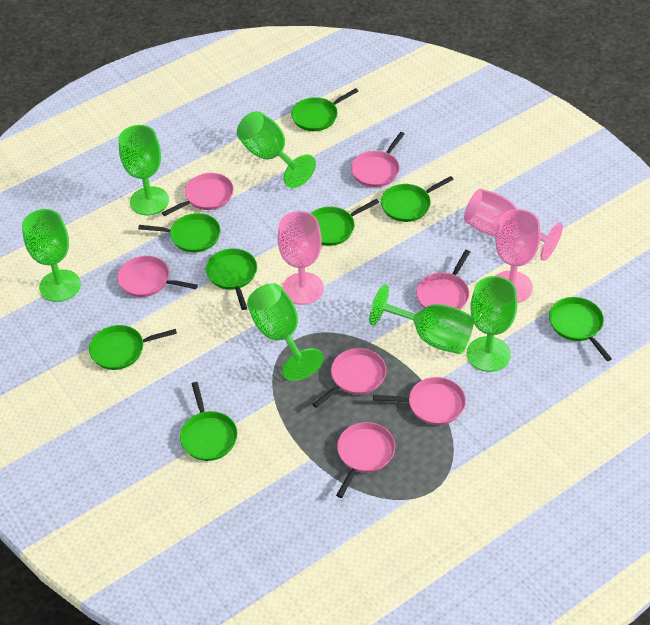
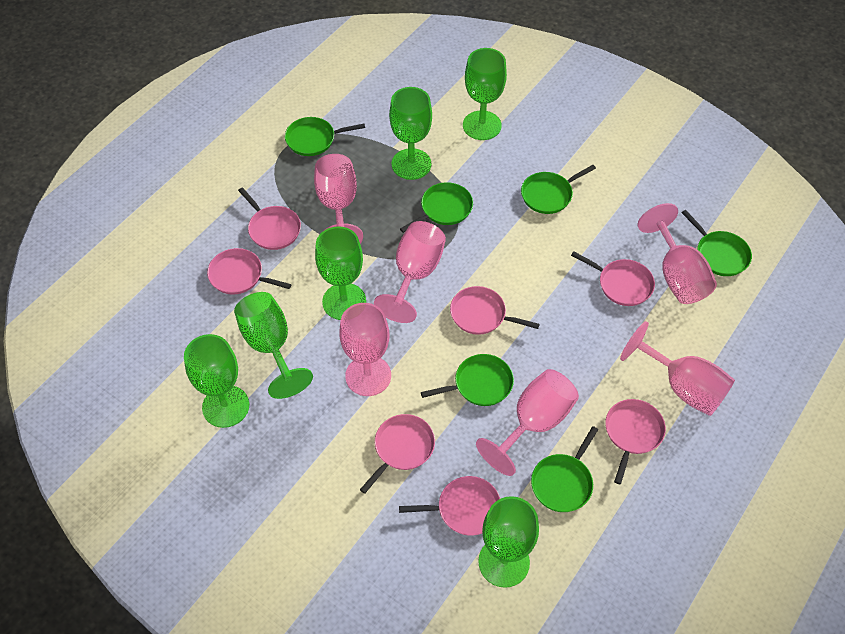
green pan: [89,325,177,370] [138,213,221,253] [180,382,237,461] [206,249,257,310] [291,88,358,131] [310,199,379,246] [381,176,454,222] [549,297,612,361] = 8 -> [285,117,365,156] [400,182,473,233] [421,354,514,406] [521,165,596,214] [531,426,598,512] [682,210,752,276] = 6
pink goblet: [278,211,324,305] [464,189,563,261] [495,209,540,303] = 3 -> [314,154,363,243] [339,303,391,396] [374,221,446,323] [476,369,579,476] [620,321,735,416] [638,203,717,304] = 6

